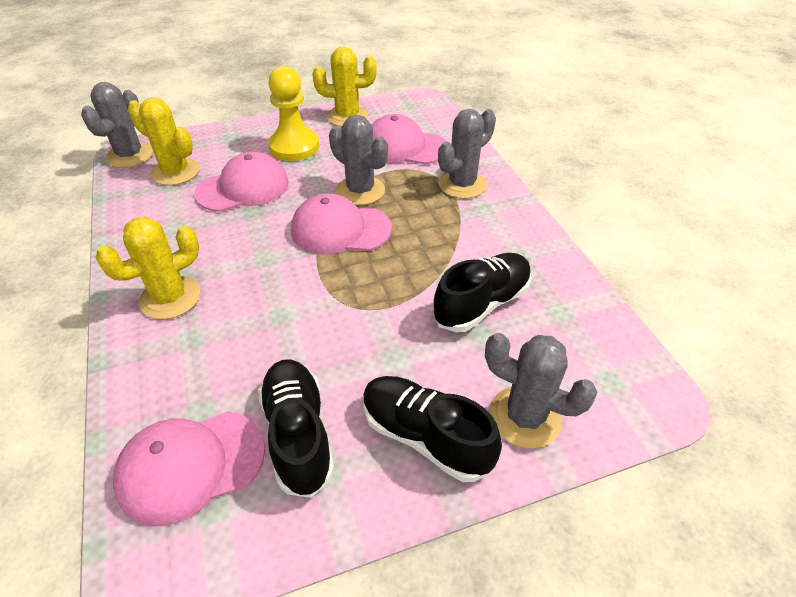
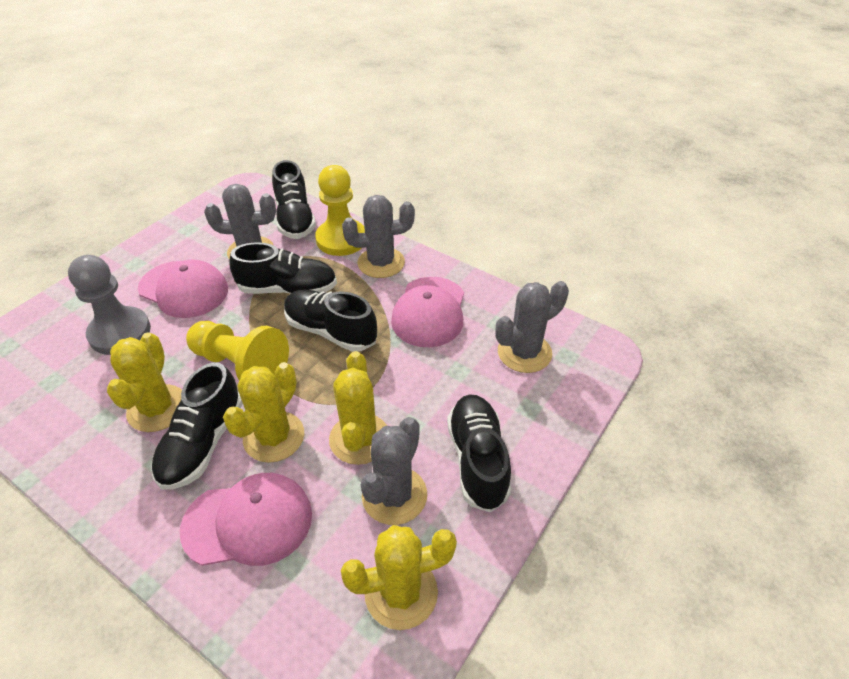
black shoe: [258,359,334,498] [363,376,502,482] [432,253,531,332] = 3 -> [151,362,243,490] [229,242,337,294] [272,160,316,239] [284,290,377,352] [447,394,511,512] = 5
grey pawn: none = 0 -> [68,255,151,355] = 1
pink cap: [113,411,265,526] [194,152,289,212] [291,193,392,254] [372,114,446,165] = 4 -> [138,260,228,318] [180,473,312,566] [391,277,464,347] = 3
yellow cactus: [95,217,201,319] [128,97,199,186] [312,47,377,127] = 3 -> [107,332,182,432] [223,362,304,463] [329,351,387,465] [341,525,457,630] = 4
yellow pawn: [268,66,319,161] = 1 -> [186,321,289,381] [315,165,365,256] = 2

